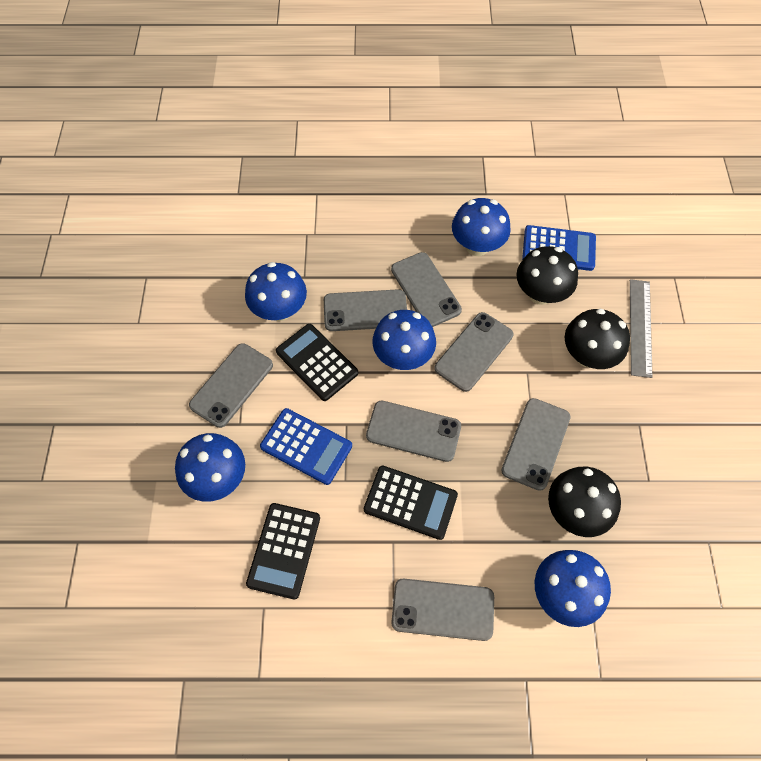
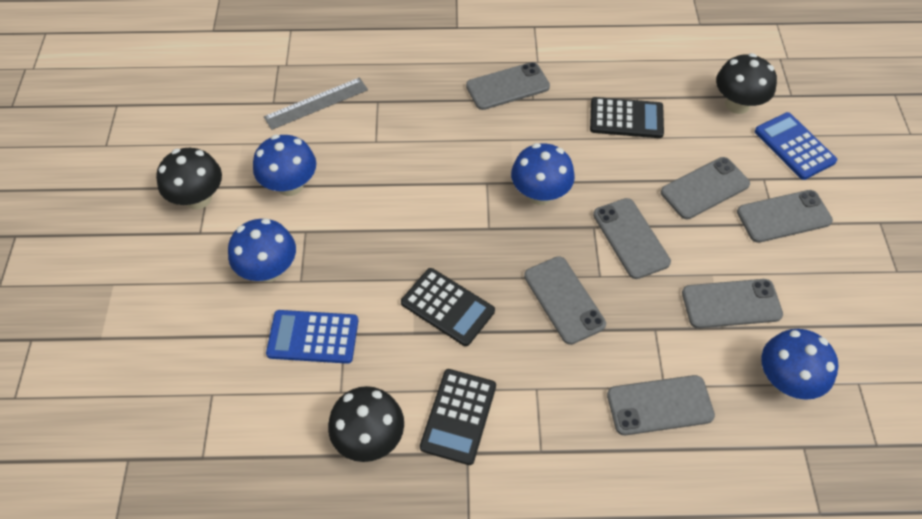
blue mushroom: [175,433,245,502] [245,262,307,321] [373,310,436,370] [452,198,511,256] [535,550,611,627] = 5 -> [228,218,296,282] [253,134,316,196] [511,143,575,205] [761,329,838,400] = 4

